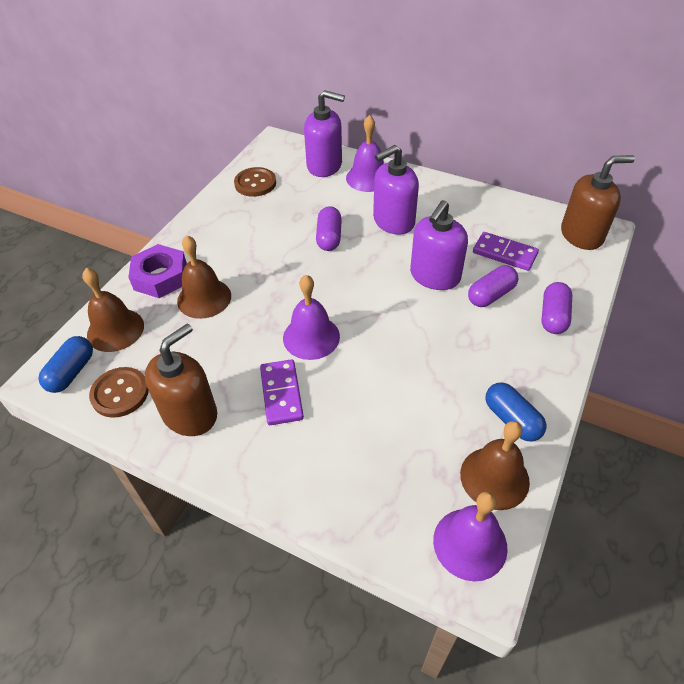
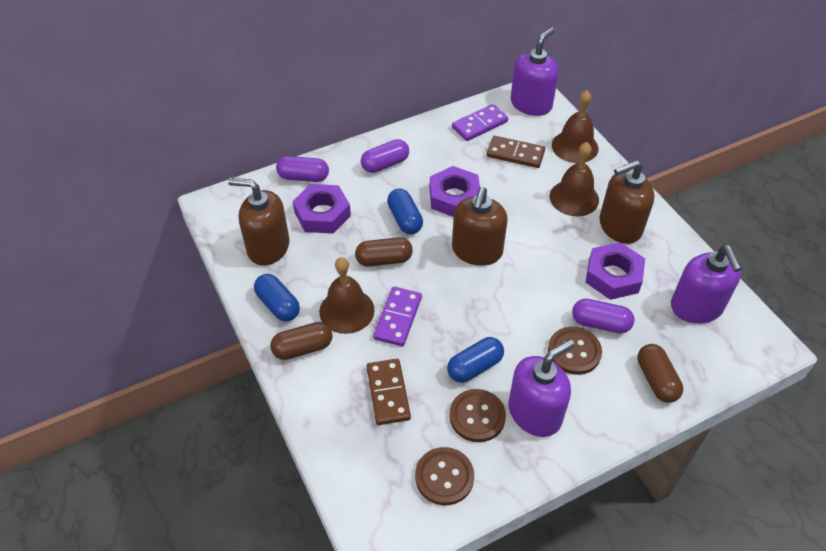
blue capsule: [39,336,93,393] [485,382,546,441] = 2 -> [254,274,300,321] [387,189,423,234] [447,337,504,383] = 3
brown button: [89,367,149,418] [234,167,276,197] = 2 -> [415,447,474,505] [449,389,506,442] [548,327,602,375] = 3
brown capsule: none = 0 -> [270,322,333,360] [355,237,413,267] [637,344,683,403] = 3
brown domino: none = 0 -> [367,359,411,425] [487,136,545,168] = 2
brown soap dispenser: [145,324,217,436] [561,155,635,250] = 2 -> [228,178,290,266] [452,187,508,266] [599,160,654,244] = 3
purple bell: [283,275,340,360] [346,115,384,192] [433,491,508,581] = 3 -> none = 0
purple nut: [128,244,187,298] = 1 -> [293,184,351,234] [430,166,480,217] [585,242,645,300] = 3

